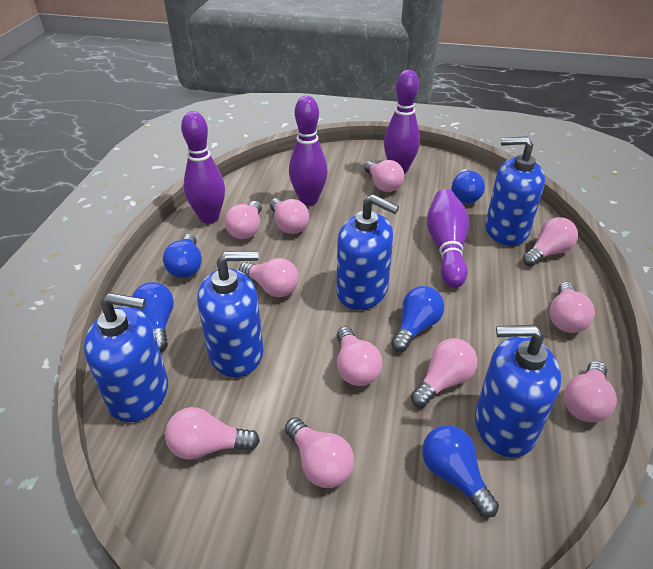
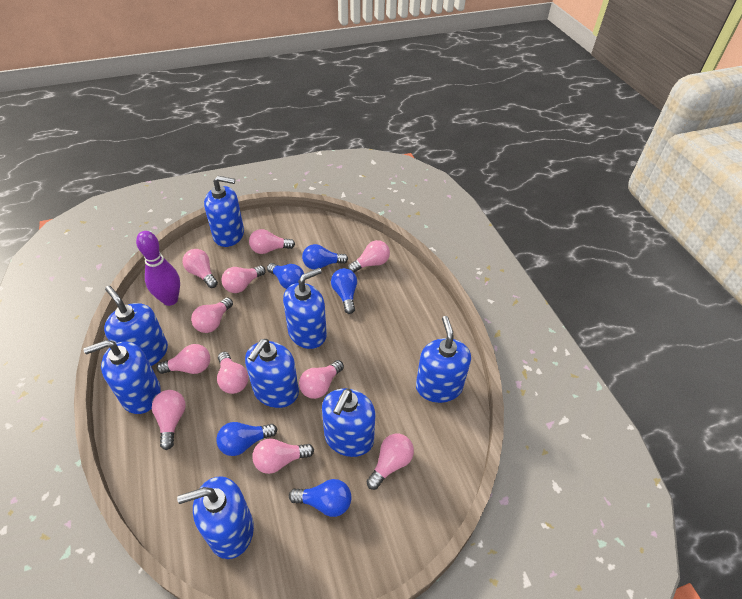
blue soap dispenser: [84,293,168,422] [197,251,263,377] [336,194,399,310] [475,325,561,457] [485,136,545,246] = 5 -> [83,340,161,414] [104,286,168,366] [177,476,254,559] [204,176,244,247] [245,339,299,408] [283,268,327,349] [322,388,375,457] [416,316,471,403] = 8
purple bowling pin: [181,111,225,224] [289,96,328,205] [384,70,420,174] [427,189,469,288] = 4 -> [136,231,180,306] = 1

